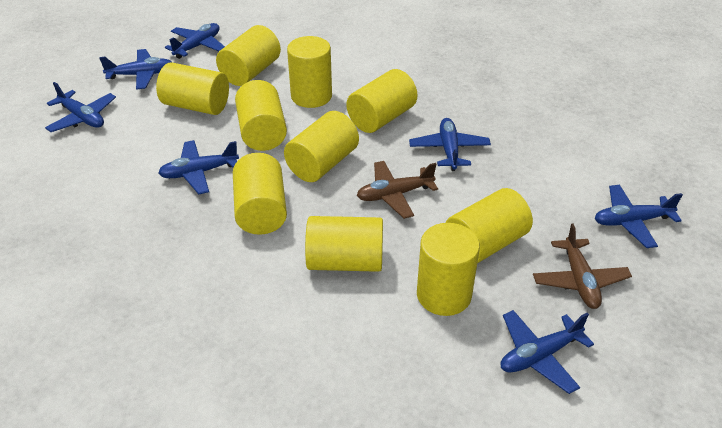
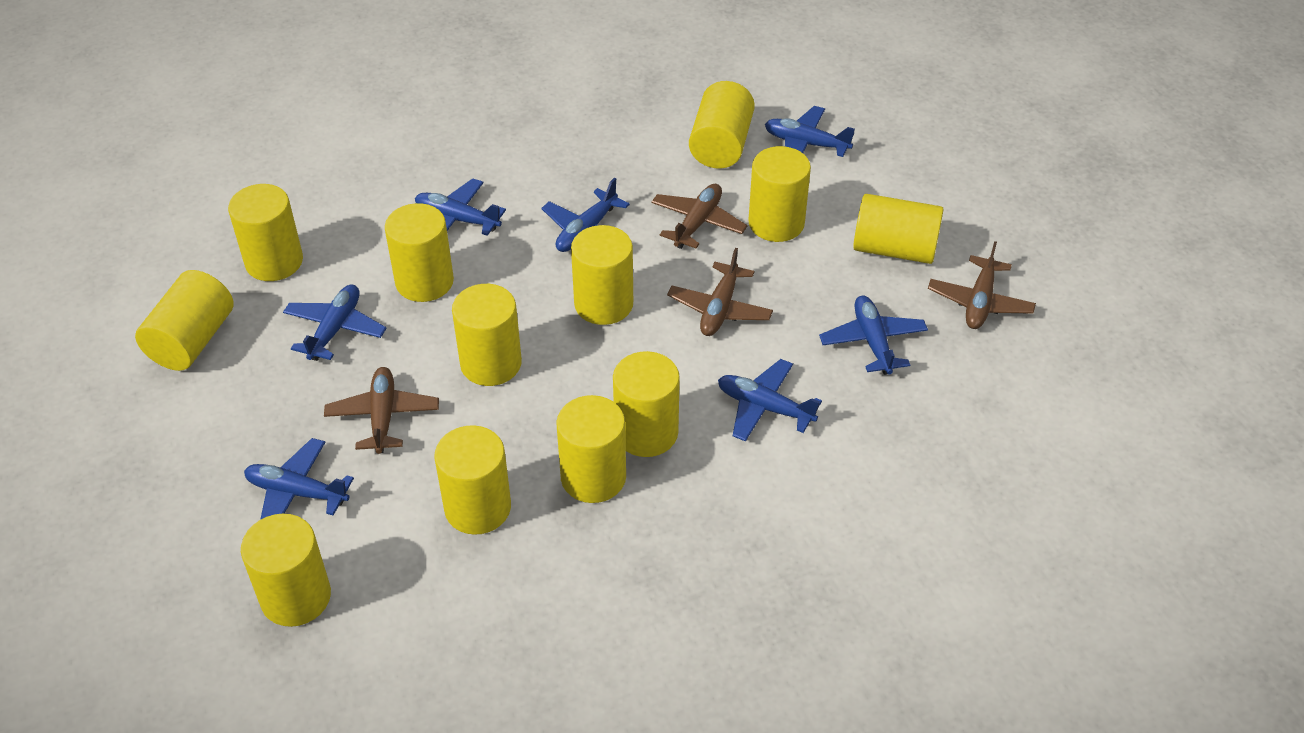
brown plane: [357,161,438,219] [533,224,632,309] = 2 -> [324,367,439,454] [651,184,747,249] [667,248,773,336] [928,241,1036,329] = 4
yellow cylinder: [156,62,229,115] [216,25,281,86] [233,153,287,235] [235,80,287,151] [284,111,359,182] [287,36,332,108] [305,216,383,272] [347,69,418,133] [417,223,480,316] [446,188,533,263] = 10 -> [135,270,234,371] [228,184,303,281] [241,514,331,627] [385,203,454,302] [434,425,511,535] [452,284,522,386] [556,395,626,503] [571,225,633,325] [613,351,680,457] [689,81,755,169] [749,146,811,242] [853,194,944,264] = 12

